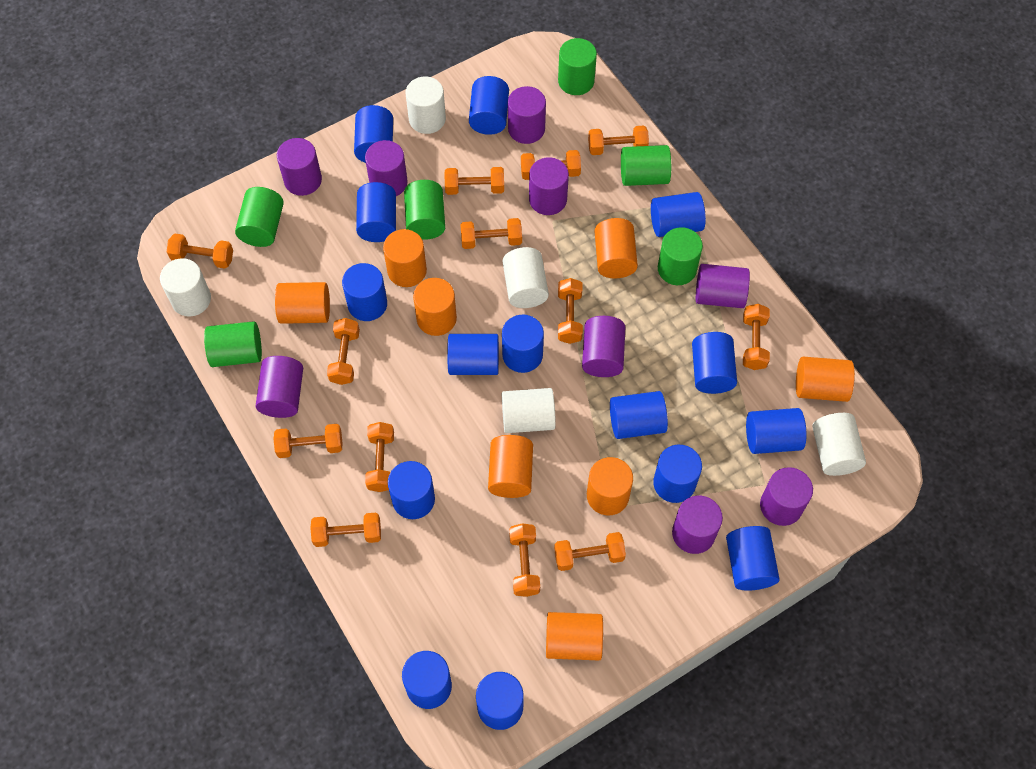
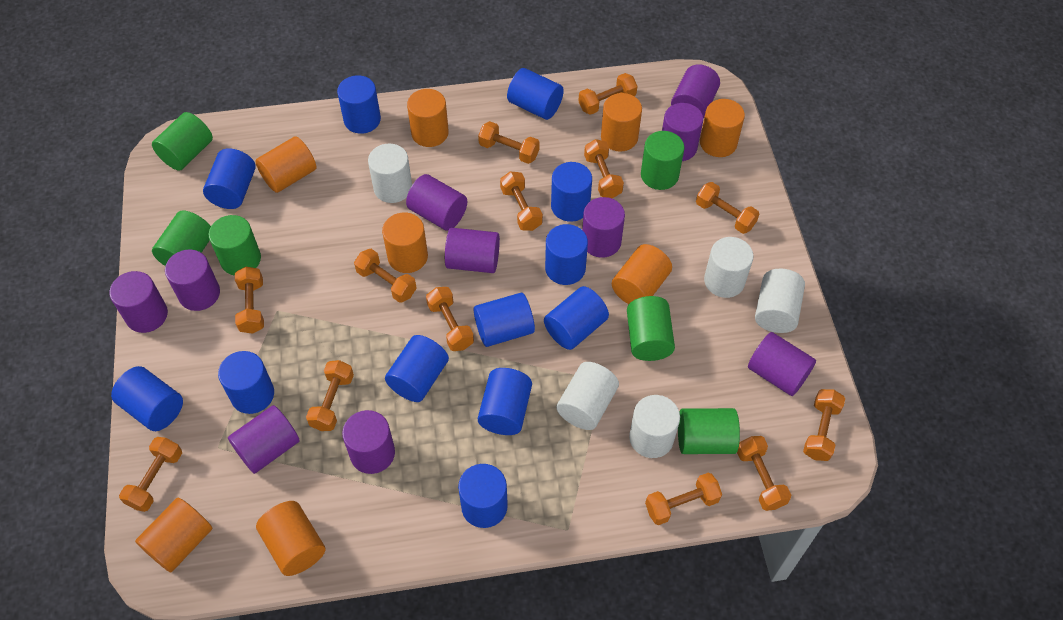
blue cylinder: [342,263,387,321] [354,105,393,163] [356,182,396,242] [388,461,435,519] [402,651,452,709] [447,334,499,375] [469,76,509,135] [476,672,524,730] [502,315,544,373] [610,391,668,439] [651,192,706,237] [653,445,702,503] [692,332,737,394] [726,526,780,591] [746,408,807,454] = 15 -> [111,366,183,431] [203,148,256,209] [218,351,274,414] [337,75,381,134] [385,335,449,402] [458,464,508,528] [474,293,535,347] [478,368,532,435] [507,68,564,120] [544,286,609,350] [545,224,588,285] [551,162,592,222] = 12
purple cylinder: [256,356,303,418] [277,138,322,196] [365,140,408,196] [508,86,546,144] [529,157,569,215] [582,316,625,377] [672,496,723,554] [696,264,750,308] [760,467,813,526] = 9 -> [109,271,168,333] [165,250,220,311] [228,405,300,474] [342,410,395,474] [406,174,467,231] [445,228,500,273] [582,197,625,258] [662,103,703,161] [671,64,720,118] [748,332,816,396] = 10

